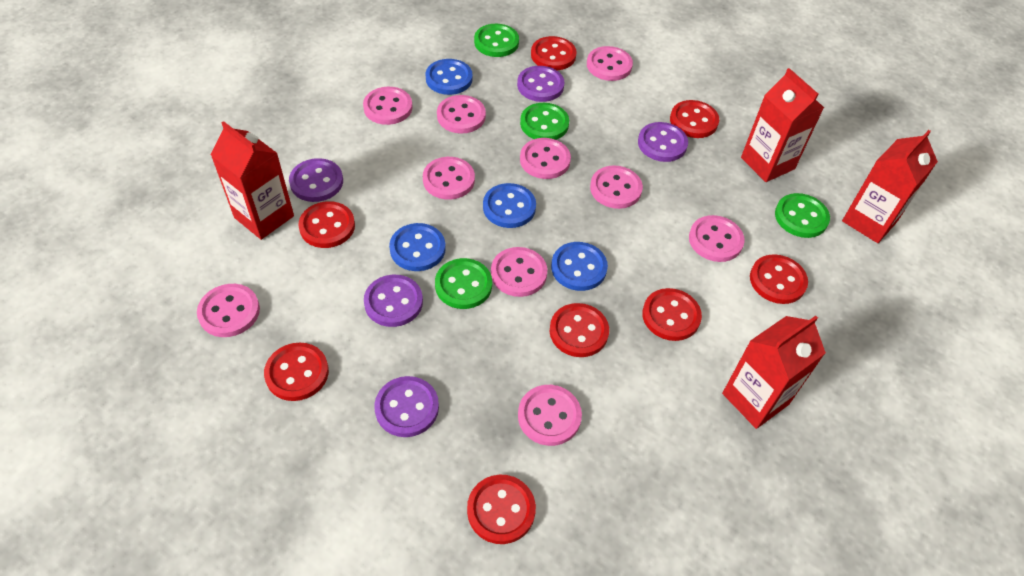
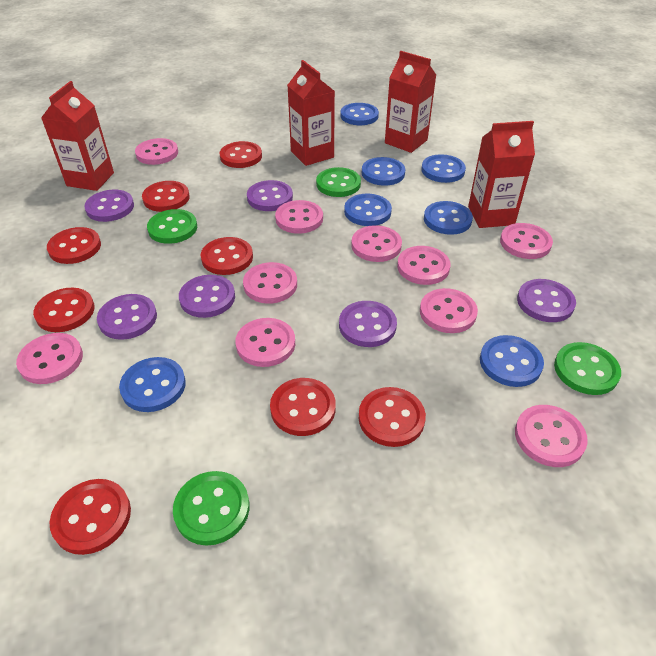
blue button: [389,223,446,271] [425,59,473,95] [483,183,536,228] [551,242,608,291] = 4 -> [119,357,186,412] [341,103,379,125] [344,194,392,226] [362,157,405,186] [421,154,466,183] [424,201,473,235] [480,335,544,387] = 7
purple button: [289,158,343,202] [364,275,423,327] [374,376,439,437] [517,66,564,102] [638,122,688,162] = 5 -> [84,190,134,222] [97,294,157,340] [179,275,235,318] [247,180,293,211] [339,301,397,347] [517,279,576,322] = 6

